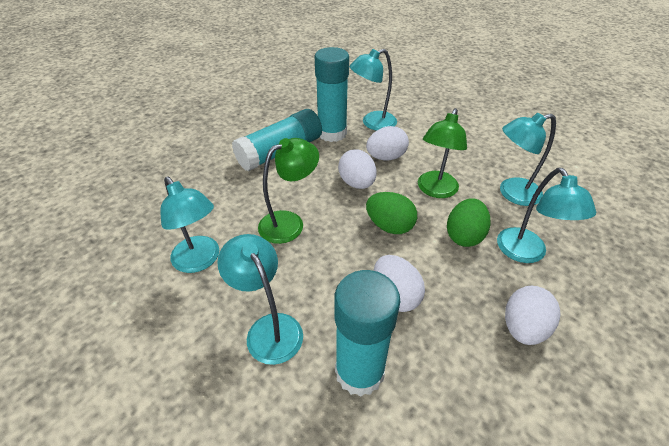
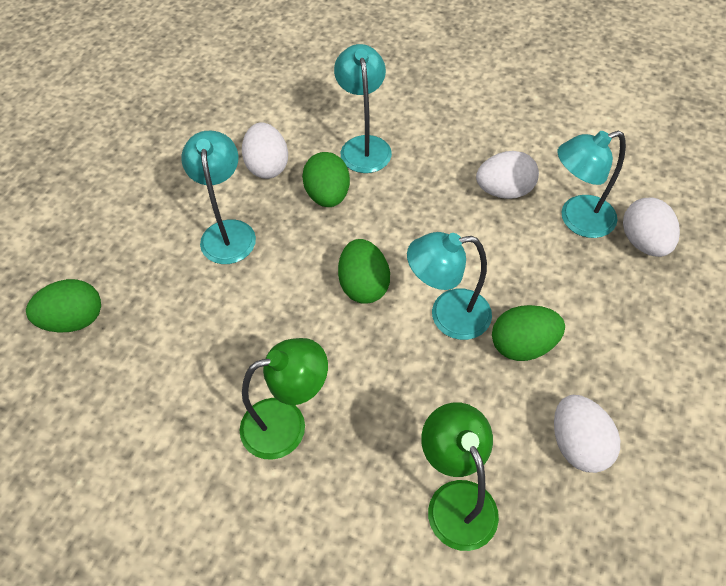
green egg: [366,192,417,234] [447,198,490,247] = 2 -> [26,279,101,333] [302,152,350,207] [338,239,390,304] [492,305,565,361] = 4
turquoise glue stick: [232,109,322,171] [315,47,349,142] [335,270,401,397] = 3 -> none = 0
turquoise lamp: [160,176,219,273] [217,234,303,365] [350,49,397,131] [497,168,596,263] [500,113,556,206] = 5 -> [181,131,256,264] [334,44,392,173] [407,232,492,340] [558,131,626,238] = 4

